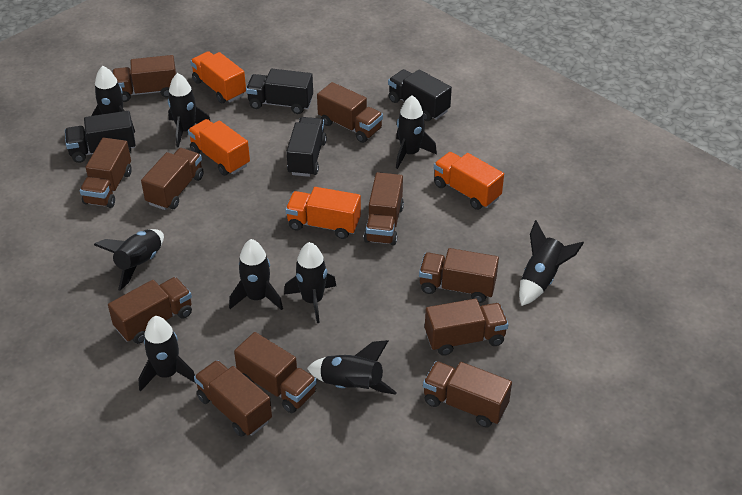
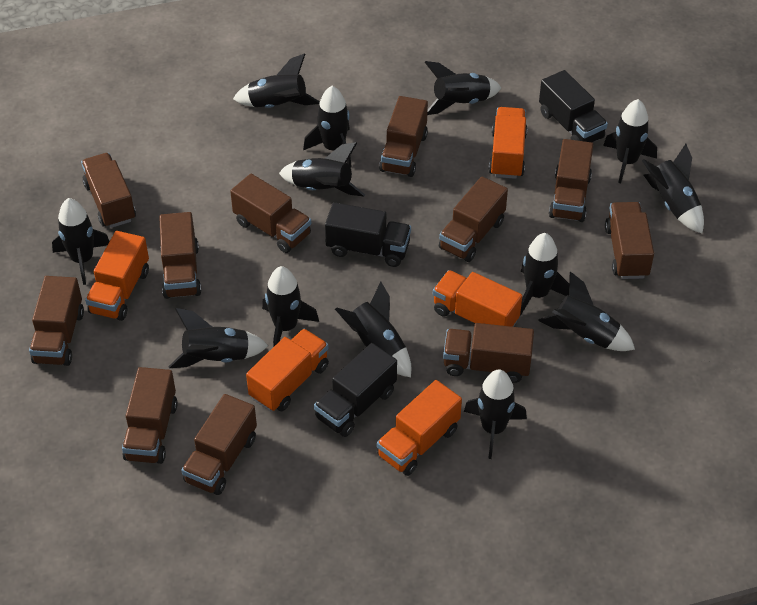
black rocket: [91,66,135,133] [94,229,164,291] [138,316,196,391] [168,73,210,148] [229,239,283,310] [284,242,336,323] [307,340,397,395] [396,95,437,169] [519,220,584,306] = 9 -> [52,198,110,285] [168,308,268,368] [233,53,320,108] [262,266,319,347] [279,142,365,196] [303,86,352,167] [335,282,411,377] [425,61,501,115] [464,369,527,459] [520,233,569,316] [538,271,635,351] [603,99,657,183] [642,144,704,233] = 13
black truck: [65,111,136,163] [246,69,313,114] [286,117,327,177] [388,69,452,121] = 4 -> [314,343,397,437] [325,202,411,267] [539,70,608,142] = 3
orange truck: [188,119,250,176] [190,51,246,103] [285,187,361,239] [434,152,504,210] = 4 -> [85,231,149,321] [246,329,329,411] [377,380,462,476] [433,270,522,327] [489,107,527,179] = 5

